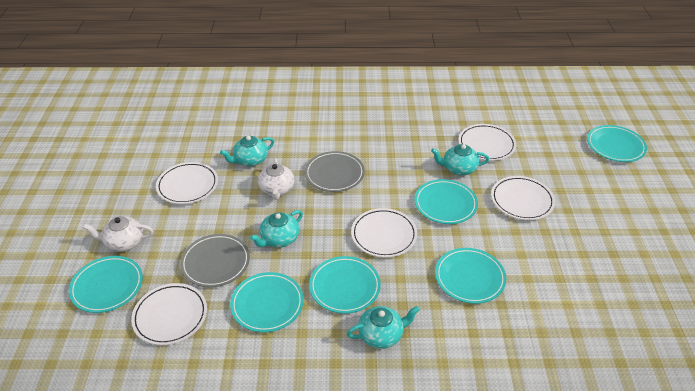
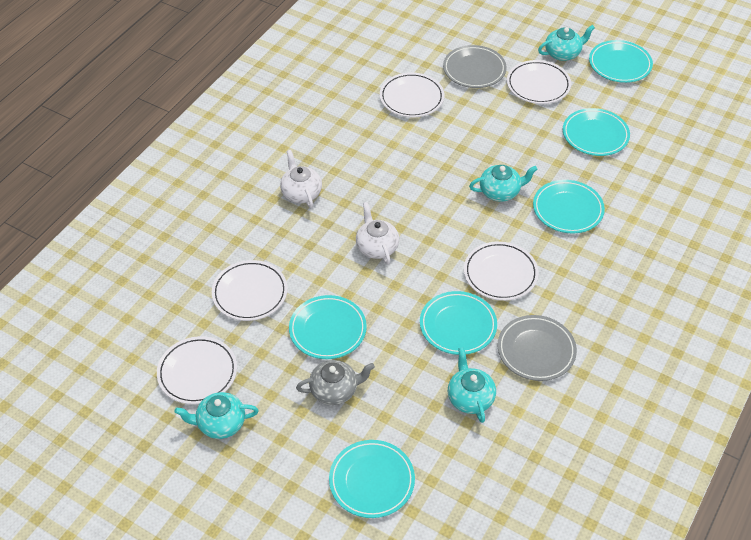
grey teapot: none = 0 -> [296,360,375,405] = 1

